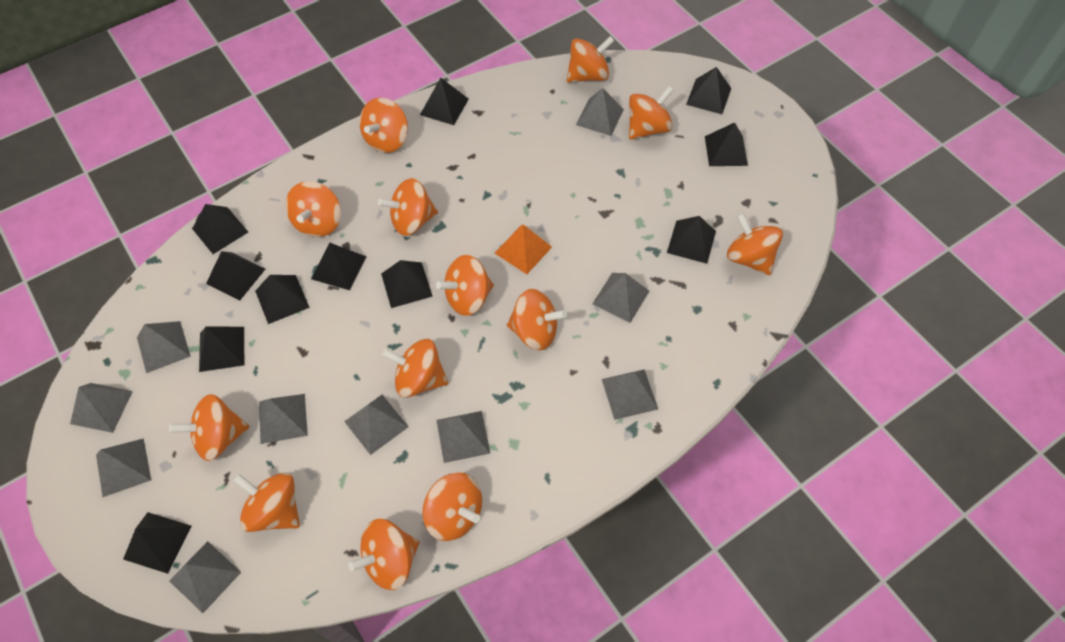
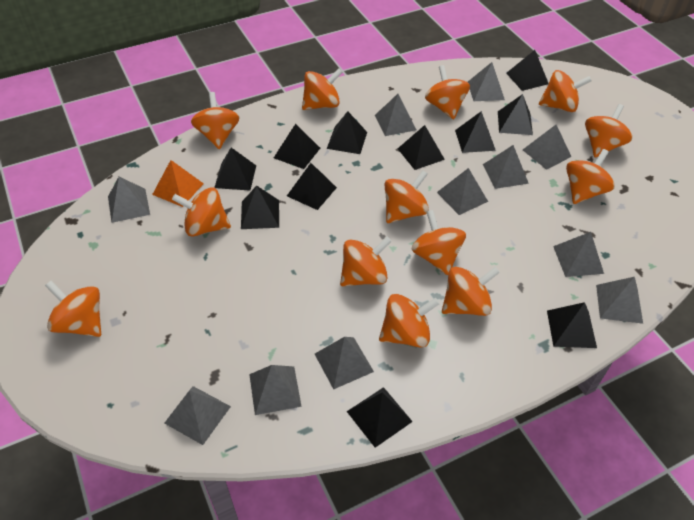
grey pyramid: [70,383,133,433] [96,438,151,497] [137,321,191,373] [169,541,241,613] [259,394,308,444] [344,395,408,455] [437,411,490,463] [576,88,624,136] [593,273,649,323] [602,369,658,420] = 10 -> [108,177,150,223] [165,386,231,445] [249,365,302,415] [315,337,374,389] [375,94,416,136] [437,168,488,215] [468,62,505,101] [483,145,529,189] [523,125,571,170] [553,232,604,277] [596,277,643,324] = 11

